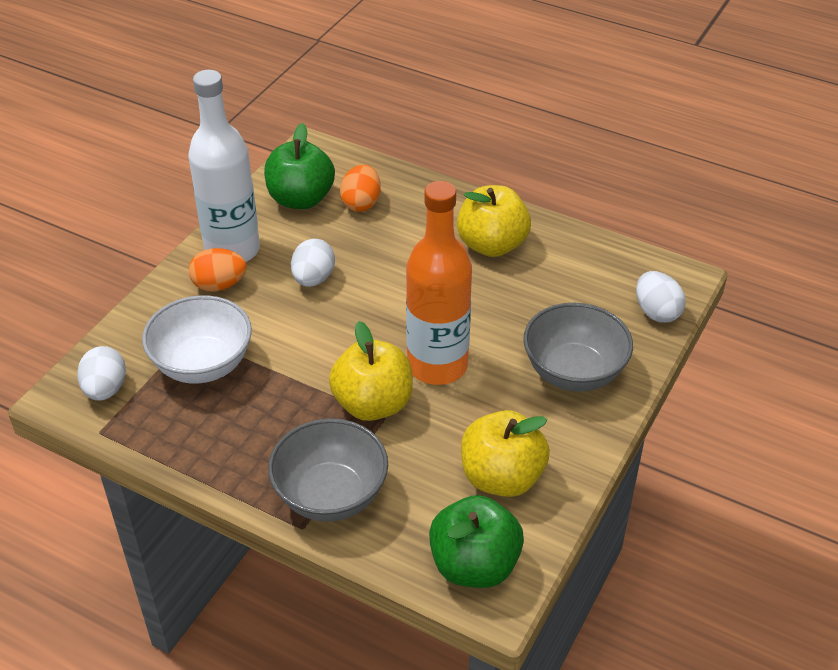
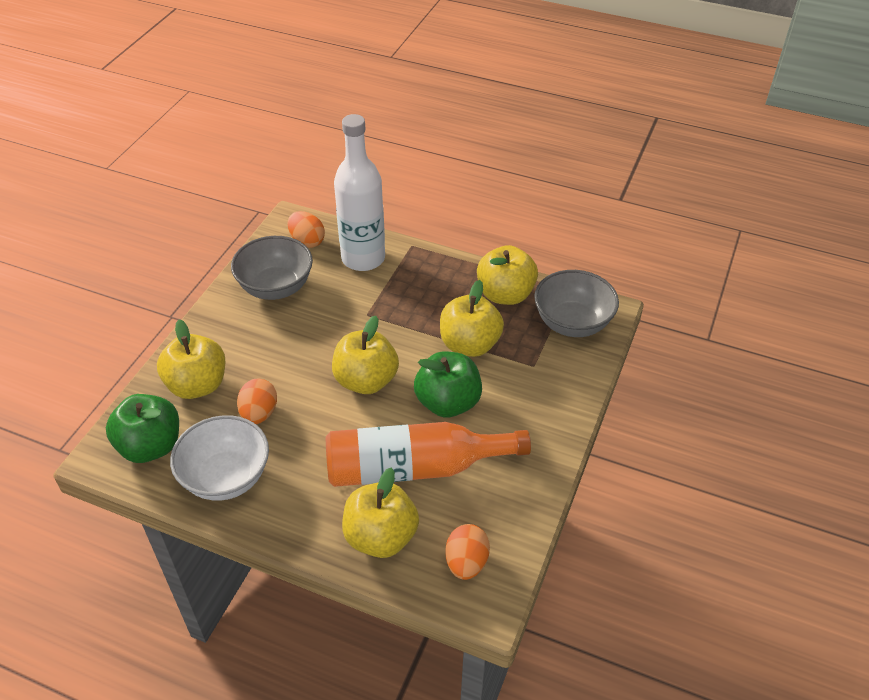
orange egg: [189,248,247,292] [340,165,381,212] = 2 -> [237,379,277,424] [288,211,325,248] [446,524,490,580] = 3
white egg: [77,346,126,401] [291,239,335,287] [636,271,686,323] = 3 -> none = 0
yellow apple: [329,321,413,421] [457,185,531,257] [461,410,550,497] = 3 -> [157,319,225,399] [332,316,399,394] [342,467,419,558] [440,280,504,357] [477,245,538,305] = 5

